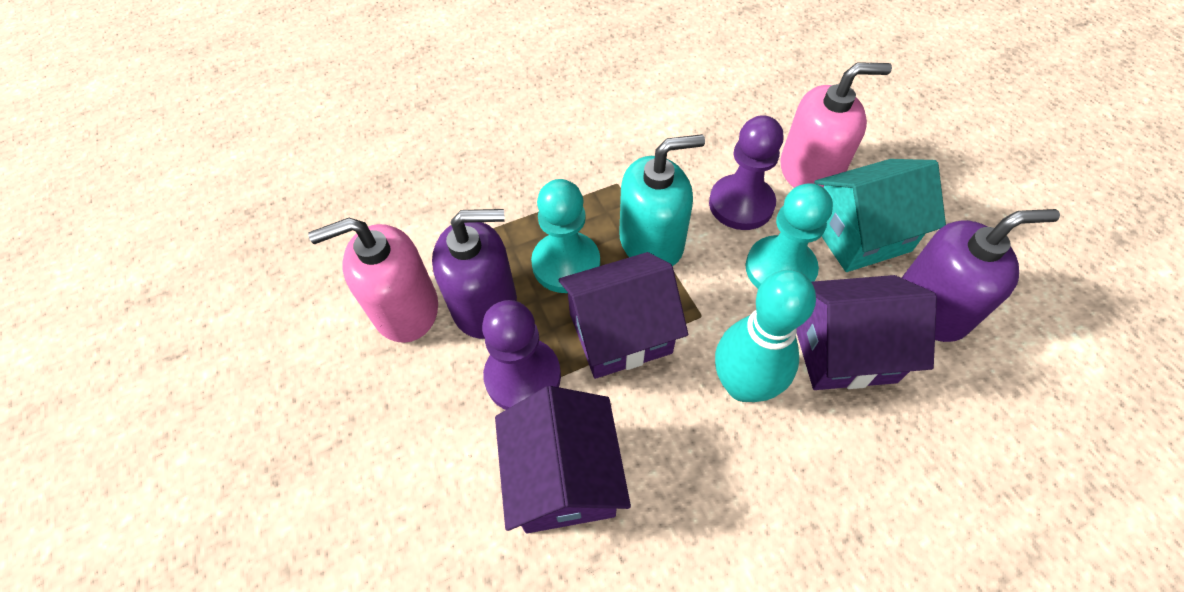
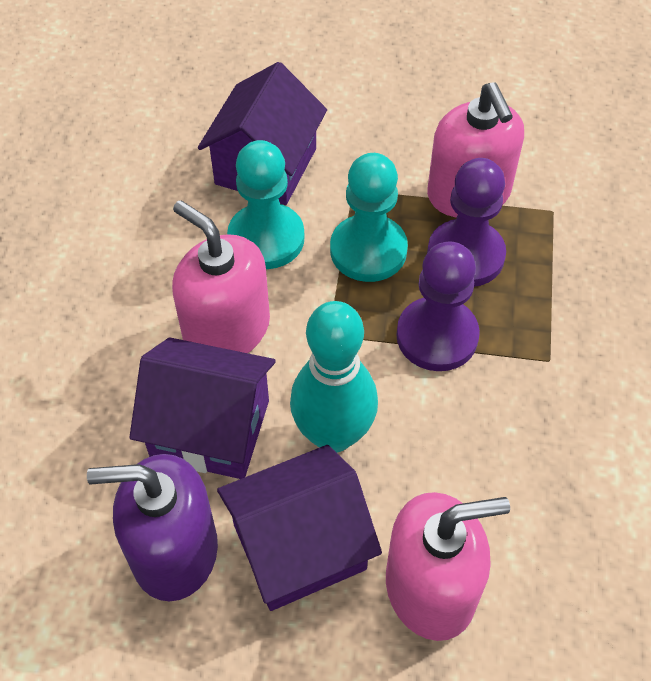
pink soap dispenser: [308,218,438,343] [780,62,892,188] = 2 -> [172,200,270,353] [386,492,510,641] [427,82,524,218] = 3
purple soap dispenser: [432,209,517,339] [902,209,1060,342] = 2 -> [87,454,218,601] = 1
turquoise house: [814,159,946,272] = 1 -> none = 0
turquoise soap dispenser: [619,134,705,266] = 1 -> none = 0

